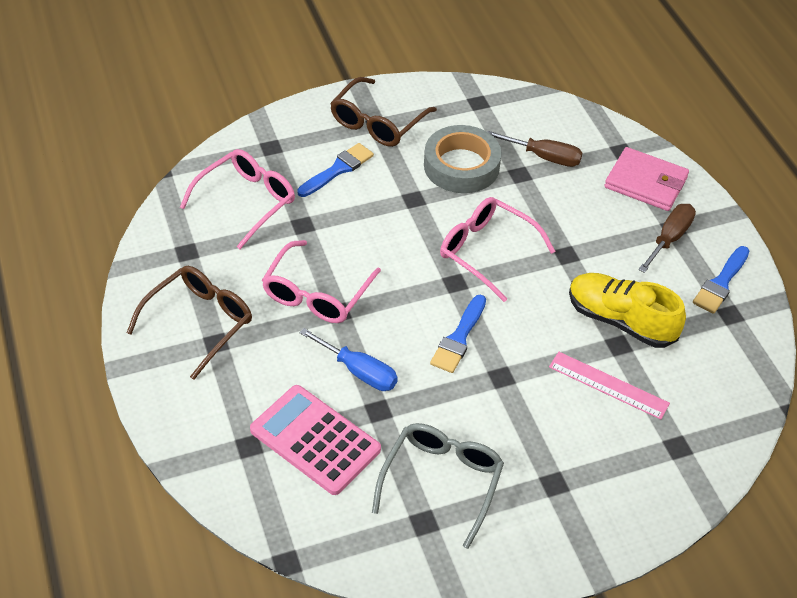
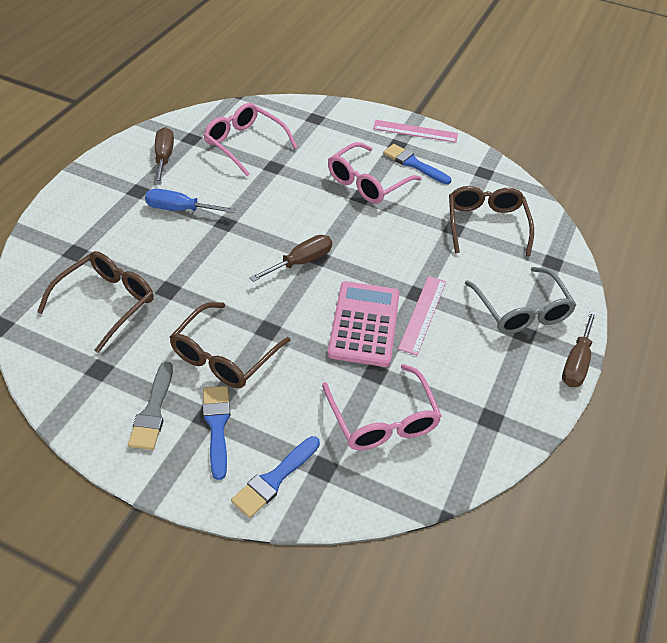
brown glasses: [127,266,252,380] [330,77,437,147] = 2 -> [37,251,154,353] [170,302,290,388] [449,186,534,256] = 3
brown screwdriver: [488,131,582,167] [638,204,696,273] = 2 -> [155,127,174,185] [249,235,332,282] [562,310,597,387] = 3
grey brush: none = 0 -> [128,362,173,450] = 1
grey tape: [424,125,502,193] = 1 -> none = 0
pink ruler: [549,352,670,420] = 1 -> [373,120,458,143] [398,276,446,355] = 2
pink wallet: [605,147,689,211] = 1 -> none = 0
yellow shoe: [569,273,686,348] = 1 -> none = 0

